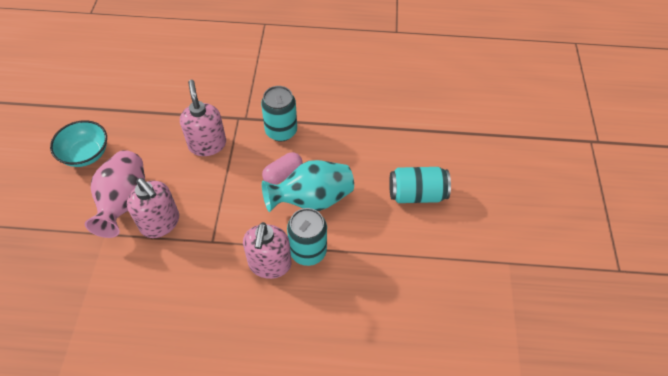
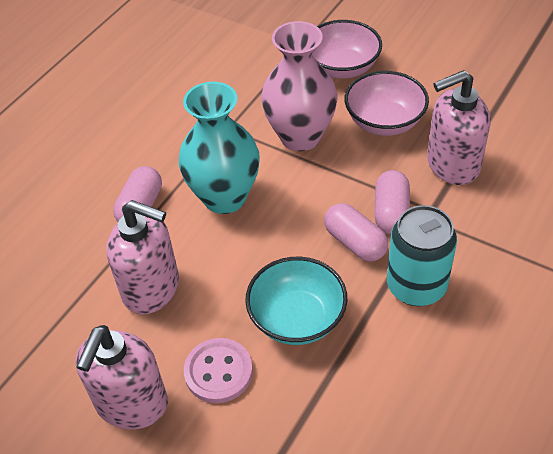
pink bowl: none = 0 -> [312,20,382,79] [345,71,429,136] = 2
pink button: none = 0 -> [184,338,253,403] = 1
pink capsule: [262,152,303,185] = 1 -> [113,166,162,222] [324,203,388,261] [374,170,410,234] = 3
turquoise can: [261,86,297,142] [287,208,327,266] [389,167,451,203] = 3 -> [387,205,457,306] = 1

